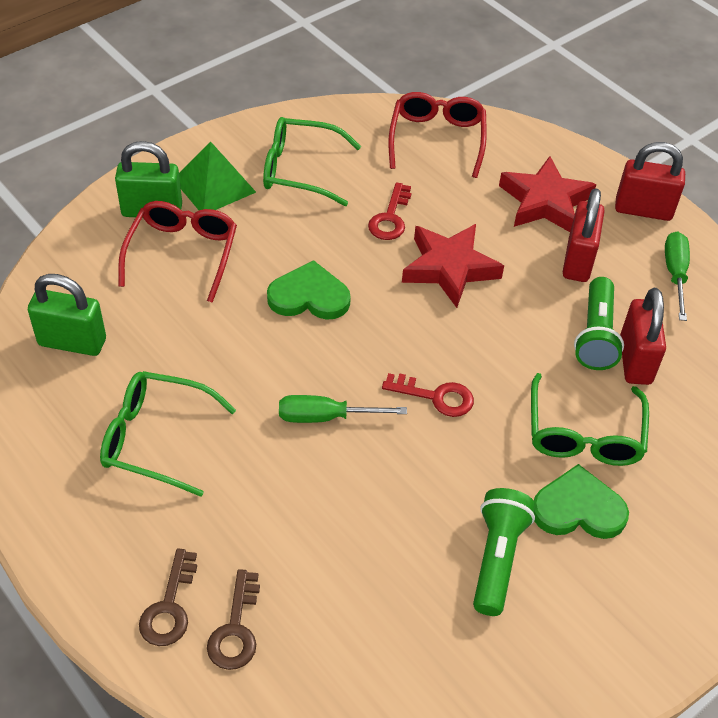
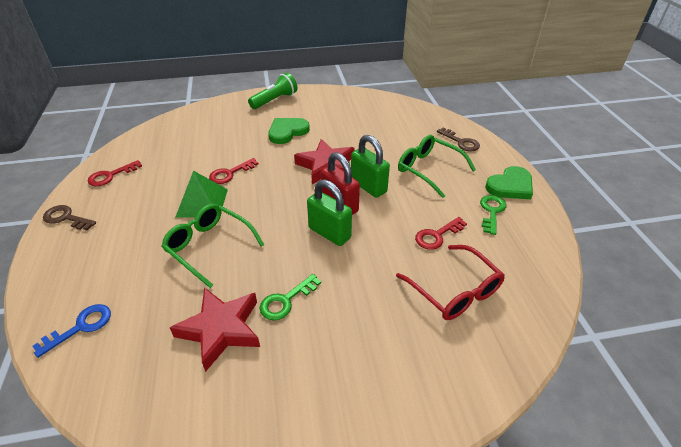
blue key: none = 0 -> [32,304,111,358] = 1
green flashlight: [473,488,535,616] [574,277,624,370] = 2 -> [248,72,298,109] = 1
green glasses: [100,371,236,497] [263,117,361,206] [531,373,649,466] = 3 -> [161,203,264,288] [398,135,476,198] = 2
green key: none = 0 -> [260,274,321,320] [480,195,506,235] = 2
green screwdriver: [279,395,407,423] [665,231,690,321] = 2 -> none = 0
red glasses: [118,201,237,303] [388,92,487,178] = 2 -> [396,245,505,320] = 1
red key: [368,182,412,240] [382,373,474,417] = 2 -> [88,160,142,186] [209,158,259,184] [415,217,467,250] = 3
red padlock: [563,188,604,282] [615,142,685,221] [620,288,666,385] = 3 -> [321,152,360,215] = 1

